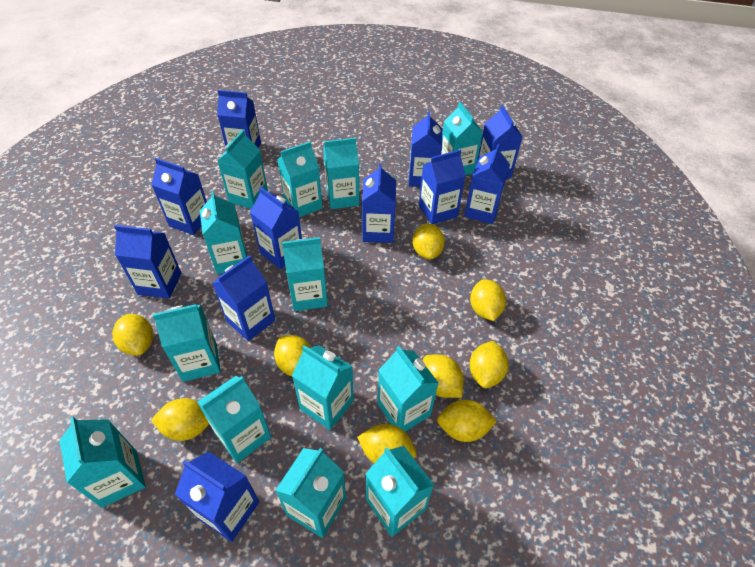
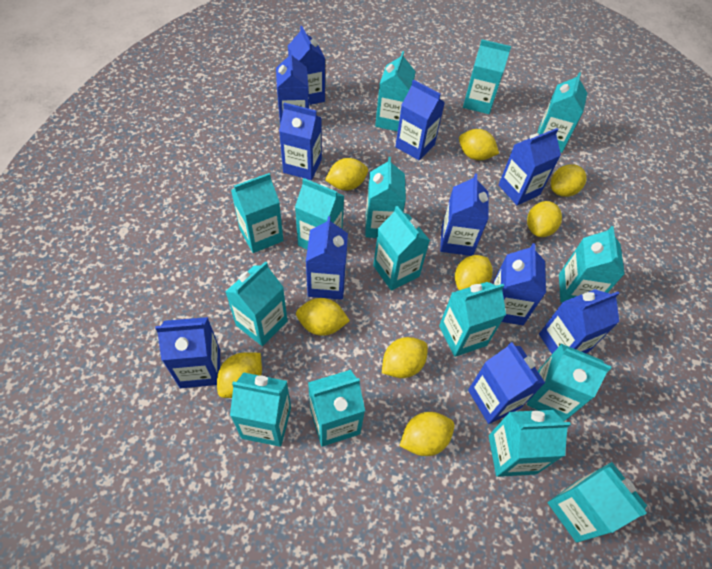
turquoise carton: [60,417,146,508] [152,304,221,382] [197,376,271,463] [200,191,247,274] [217,130,268,209] [275,448,346,538] [277,142,323,217] [282,237,328,311] [292,345,354,430] [323,138,359,209] [366,446,434,537] [378,346,438,432] [441,102,483,175] = 13 -> [225,261,287,346] [230,372,291,447] [231,173,284,253] [295,178,344,249] [308,370,365,447] [365,157,406,238] [373,206,430,291] [375,51,416,132] [439,282,506,357] [463,39,511,114] [489,410,571,477] [527,344,612,421] [537,72,587,153] [548,462,647,543] [559,226,625,303] = 15

